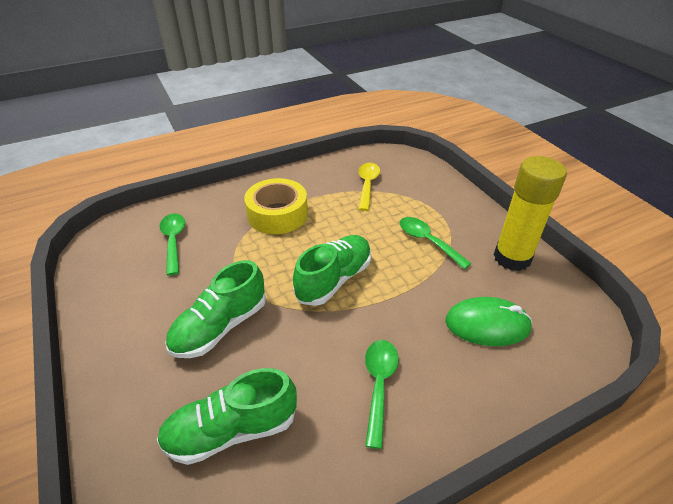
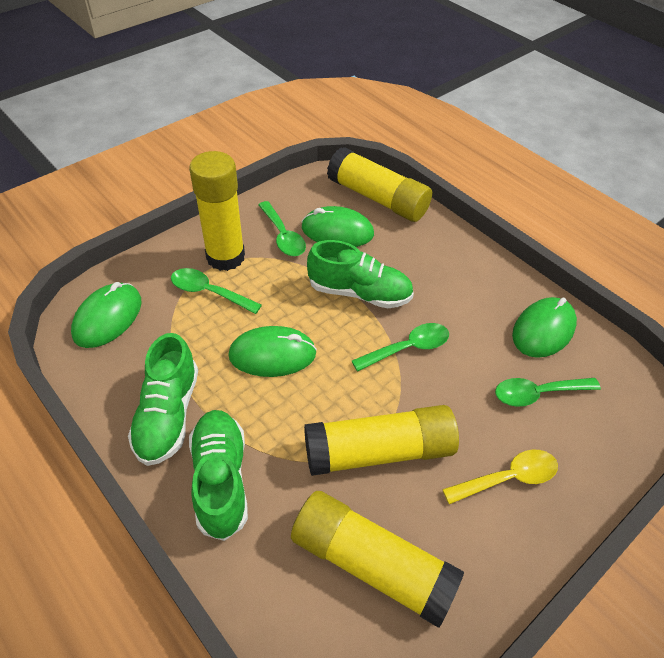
green mouse: [445,297,532,346] = 1 -> [71,282,142,348] [228,326,317,377] [301,206,374,247] [512,297,577,358] = 4
green spoon: [159,213,185,276] [365,340,399,449] [400,217,472,269] = 3 -> [171,268,262,314] [258,201,306,256] [352,323,449,372] [495,378,601,407] = 4
yellow glue stick: [494,156,567,271] = 1 -> [189,151,245,271] [291,491,464,628] [304,405,459,476] [327,147,432,222] = 4
yellow tape: [244,178,308,234] = 1 -> none = 0

